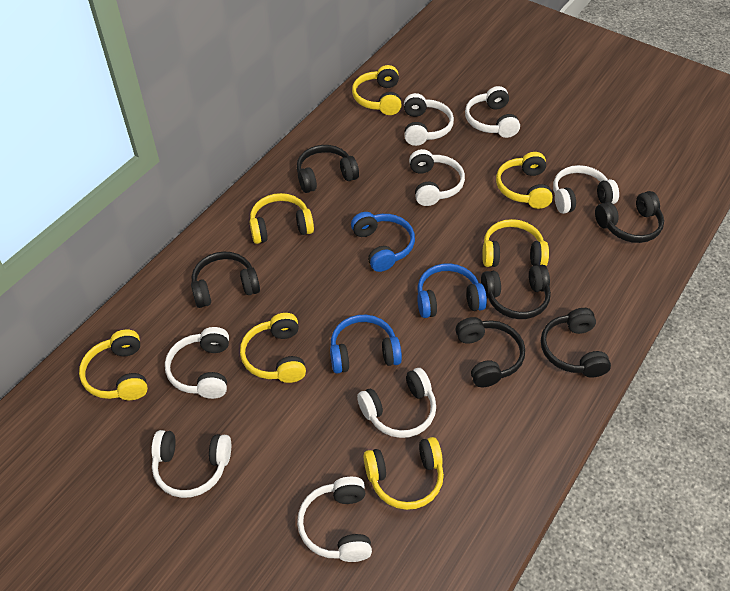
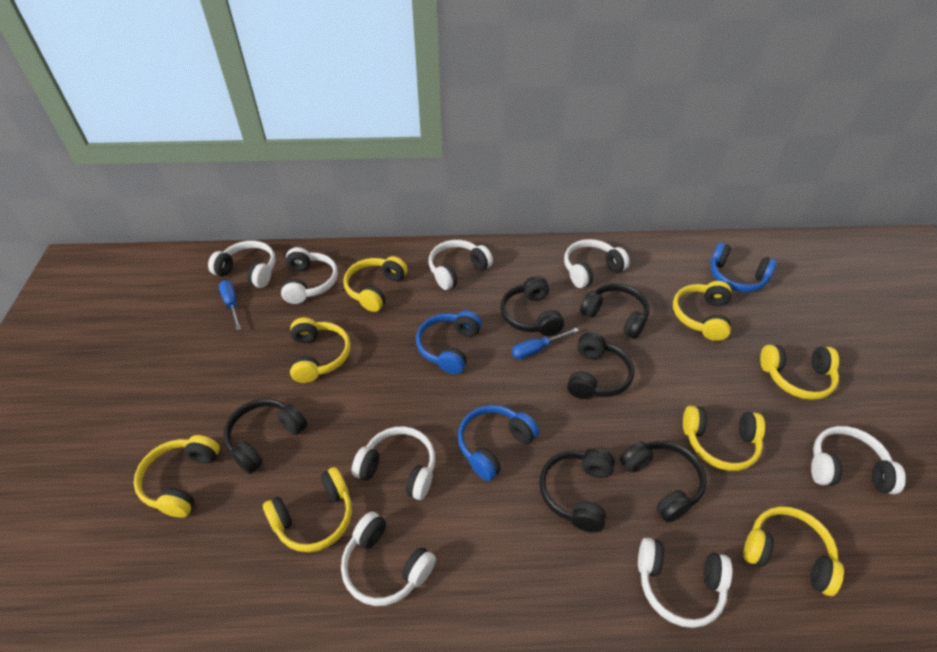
blue screwdriver: none = 0 -> [219,280,241,330] [512,328,579,359] = 2
yellow headphones: [79,330,148,400] [240,313,306,383] [250,193,314,244] [352,65,402,115] [363,437,444,510] [482,219,549,267] [496,152,553,209] = 7 -> [134,435,220,518] [263,467,352,552] [290,317,351,383] [343,256,408,312] [673,281,732,341] [683,406,765,471] [743,506,844,596] [760,345,839,400] = 8

